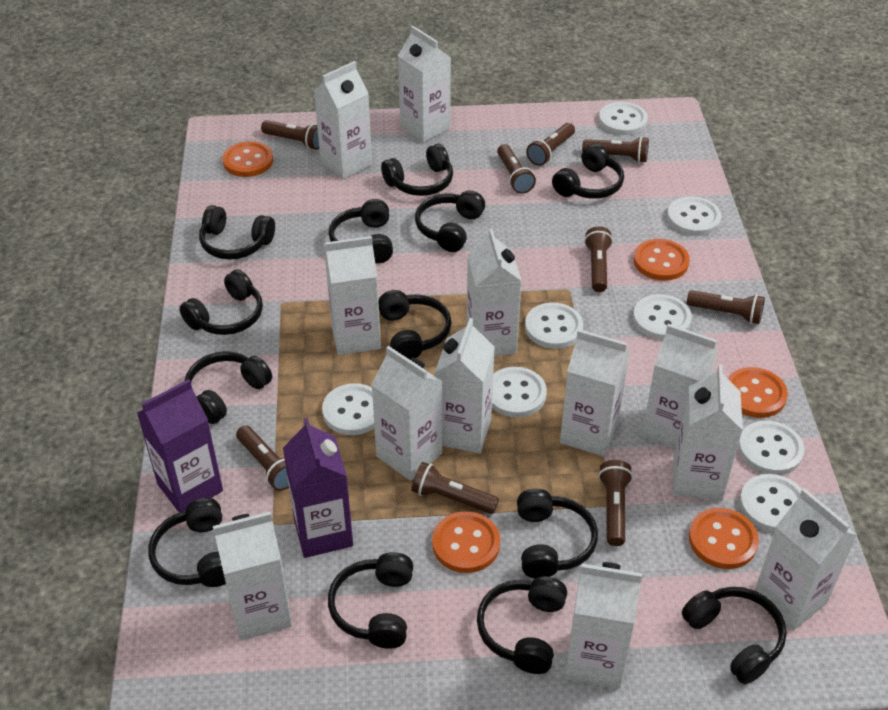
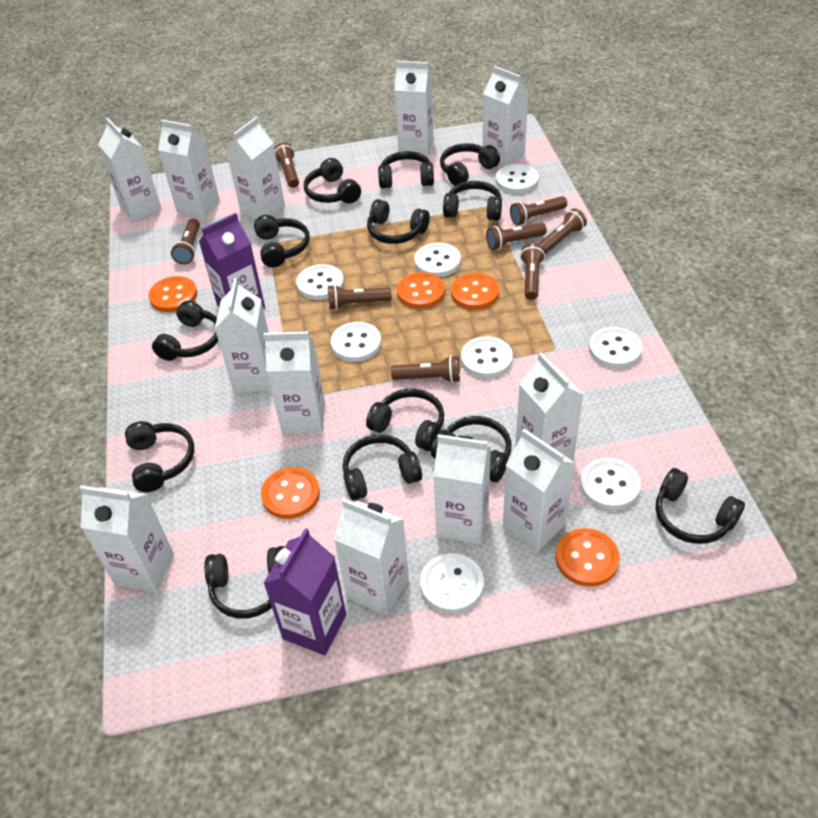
brown flashlight: [236,425,289,491] [261,120,319,150] [411,462,499,514] [497,144,536,194] [526,123,575,166] [582,136,649,163] [584,226,613,292] [598,460,633,546] [687,290,765,324] = 9 -> [171,219,200,264] [274,142,299,188] [328,284,391,310] [391,355,460,383] [486,223,547,250] [510,196,567,225] [520,243,545,300] [538,208,587,254] = 8

